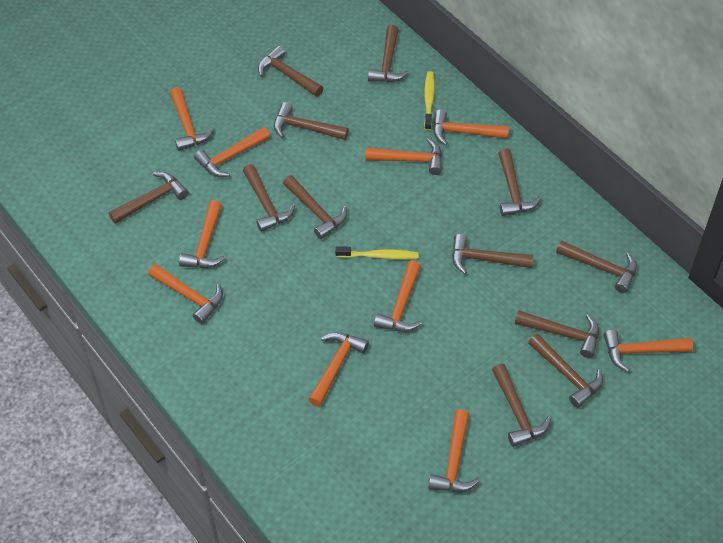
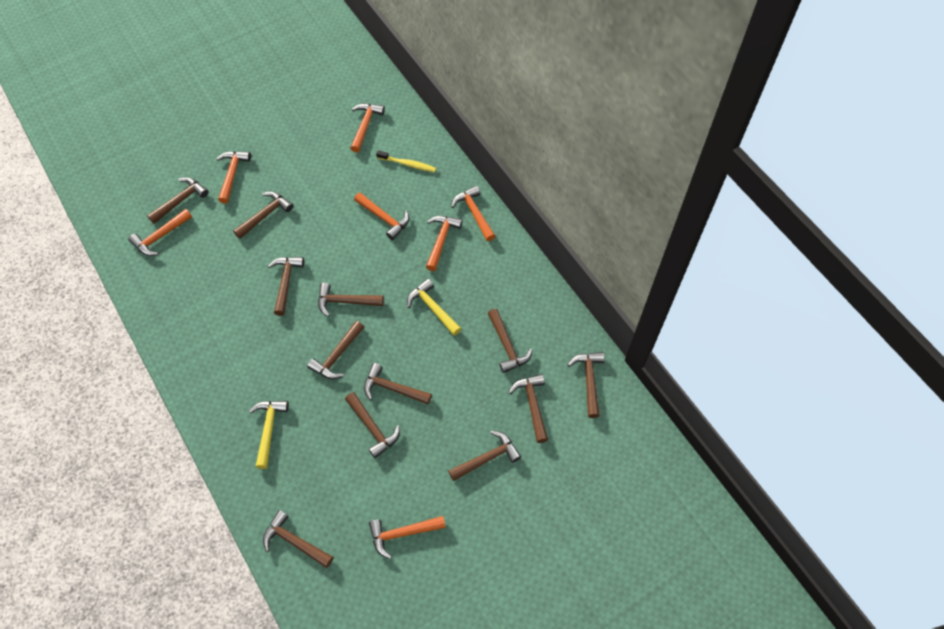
orange hammer: [148,264,223,324] [170,87,214,151] [179,200,225,268] [194,127,270,177] [308,332,369,407] [365,138,442,175] [374,260,422,332] [429,409,480,492] [433,109,509,146] [604,330,693,372] = 10 -> [129,209,192,256] [216,151,251,204] [350,103,385,152] [354,193,409,240] [369,516,446,559] [426,216,462,271] [451,186,495,241] = 7
yellow hammer: none = 0 -> [249,401,289,469] [407,279,461,336] = 2
yellow toothbrush: [335,246,419,259] [424,71,435,131] = 2 -> [376,150,436,172] = 1

